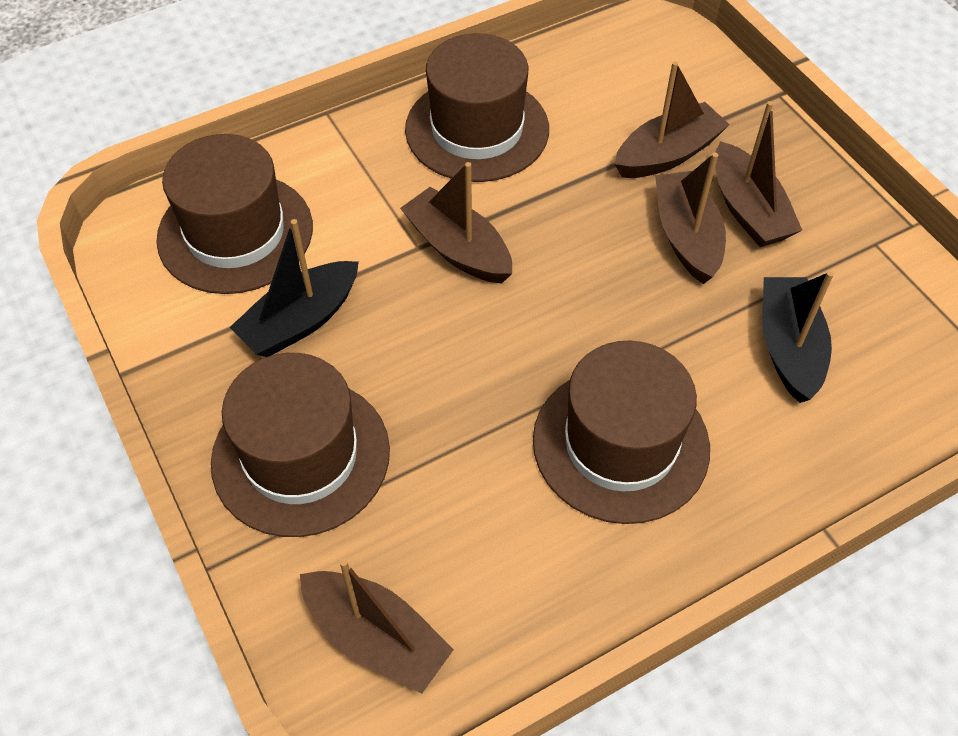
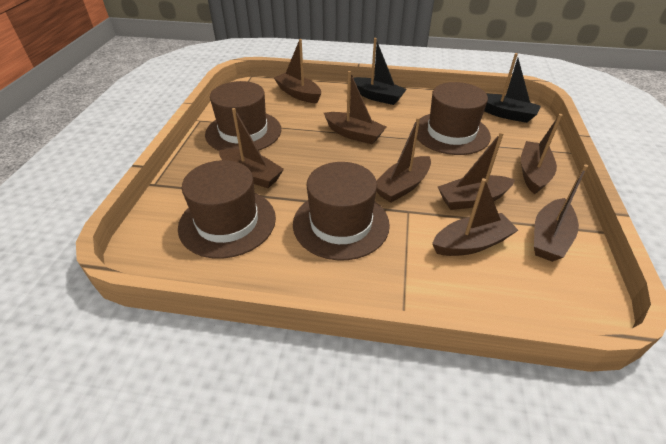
brown boat: [300,559,454,693] [400,162,512,284] [615,61,730,178] [655,153,726,284] [715,101,802,247] = 5 -> [219,108,284,188] [274,39,321,103] [324,71,386,144] [376,117,431,203] [432,178,518,256] [438,132,515,210] [521,114,562,194] [534,164,588,262] = 8

